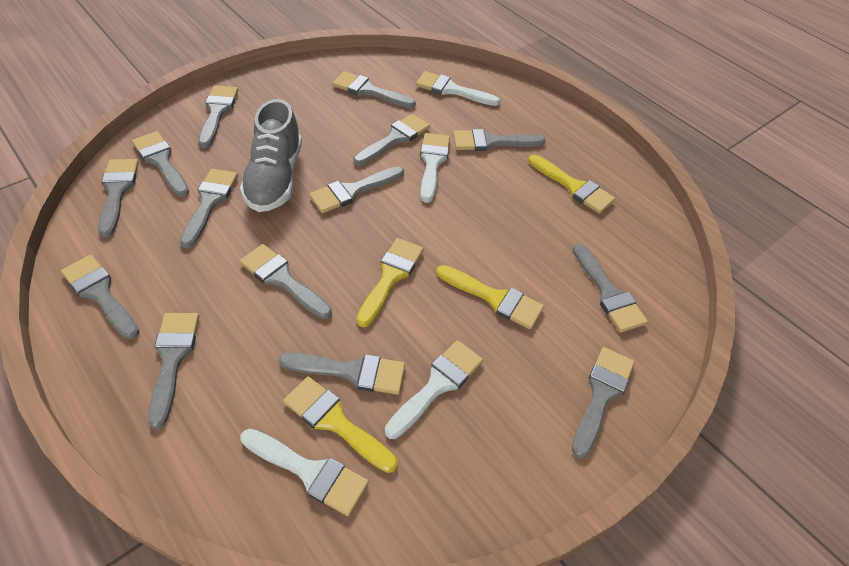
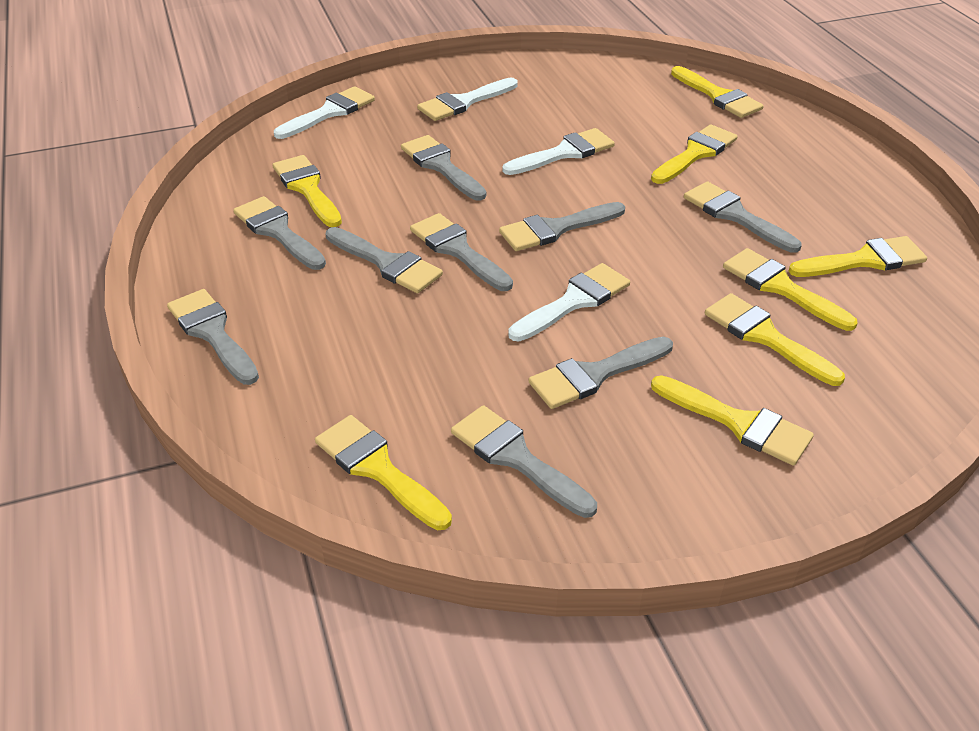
grey brush: [61,255,139,339] [98,159,139,237] [132,131,189,197] [148,313,199,428] [180,169,238,248] [198,85,238,148] [240,244,332,319] [279,352,405,395] [309,166,404,213] [333,71,416,108] [353,114,430,166] [453,129,546,151] [572,347,635,458] [573,243,648,333] = 14 -> [167,289,259,385] [233,196,326,270] [326,227,443,293] [401,135,486,201] [410,213,513,291] [451,405,597,518] [499,202,625,251] [529,337,673,409] [684,181,802,253] = 9
grey shoe: [240,99,302,212] = 1 -> none = 0
yellow brush: [283,376,397,473] [357,238,424,327] [436,265,544,329] [528,155,615,214] = 4 -> [273,155,342,227] [315,415,452,530] [651,124,738,184] [651,375,814,466] [671,66,764,118] [705,293,845,386] [723,248,858,331] [789,236,927,277] = 8

